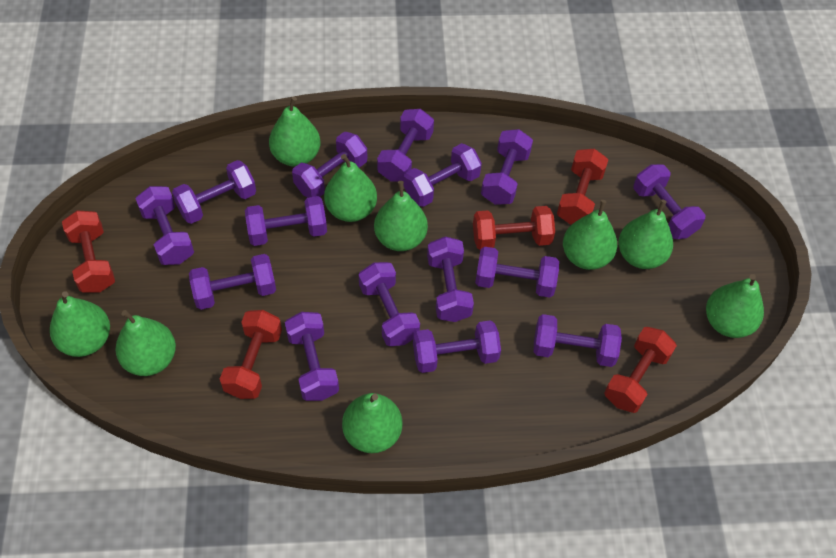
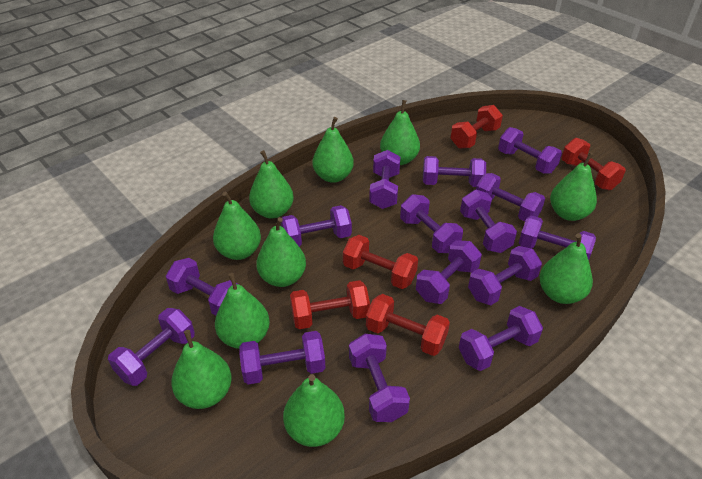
green pear: [50,291,110,357] [116,310,176,376] [269,96,320,167] [324,154,377,222] [342,393,402,453] [374,181,428,251] [563,200,617,270] [618,200,673,269] [706,274,764,338] = 9 -> [171,330,232,409] [213,191,261,260] [215,273,270,349] [249,150,294,218] [256,217,306,287] [283,374,345,447] [313,117,354,183] [380,100,420,165] [539,233,593,304] [550,152,597,221] = 10

